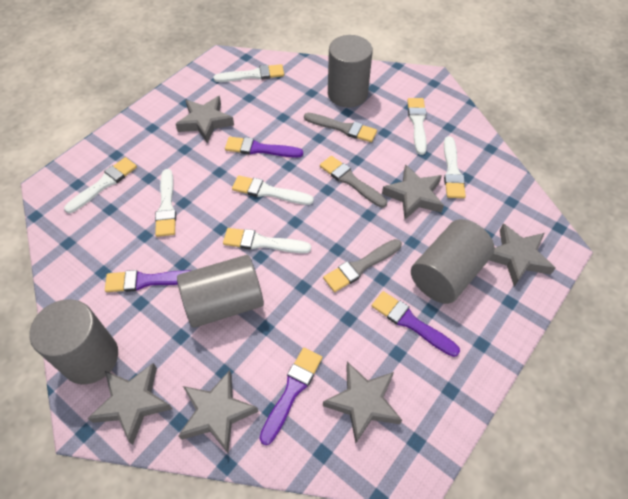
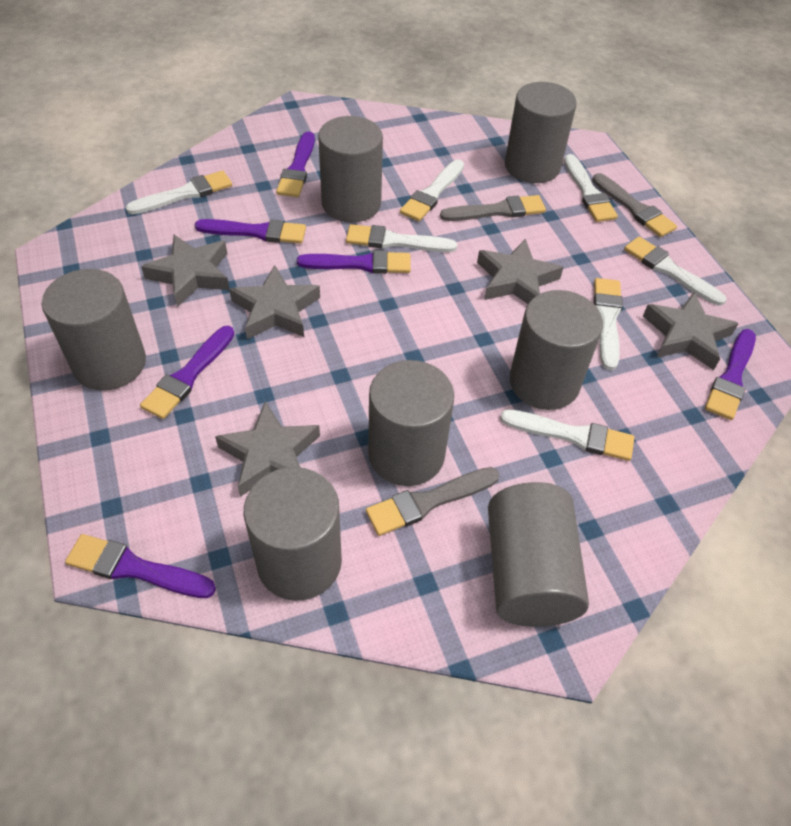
grey cylinder: [29,299,118,384] [177,255,264,328] [328,35,373,107] [411,219,495,304] = 4 -> [42,269,146,391] [244,467,342,601] [318,116,383,222] [368,360,454,486] [488,482,589,627] [505,82,577,183] [509,290,603,410] = 7
grey star: [87,363,172,445] [176,96,234,143] [178,370,259,453] [323,362,402,443] [382,164,444,220] [490,223,555,287] = 6 -> [141,235,229,307] [215,401,320,497] [229,265,320,339] [477,239,564,304] [643,292,739,370] = 5
purple brush: [105,270,192,292] [225,137,303,158] [259,348,322,445] [372,291,460,357] = 4 -> [65,534,216,598] [140,326,235,419] [195,219,306,244] [276,131,315,197] [297,250,411,274] [705,329,756,420] = 6

